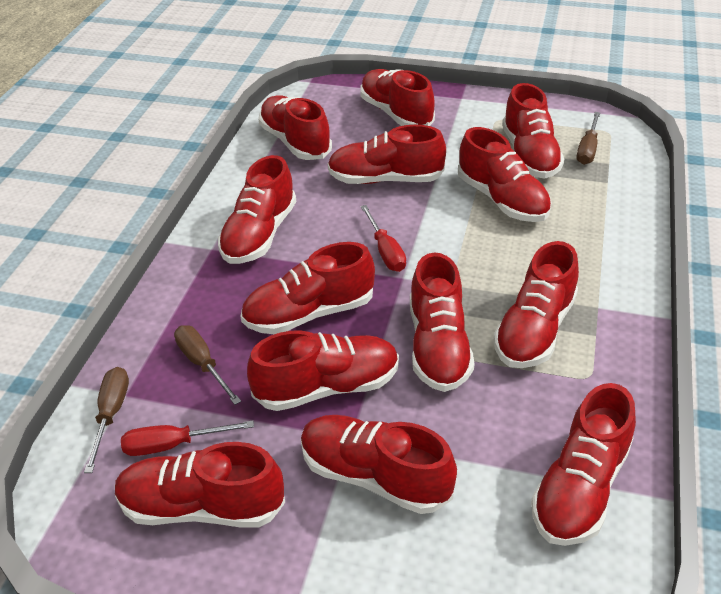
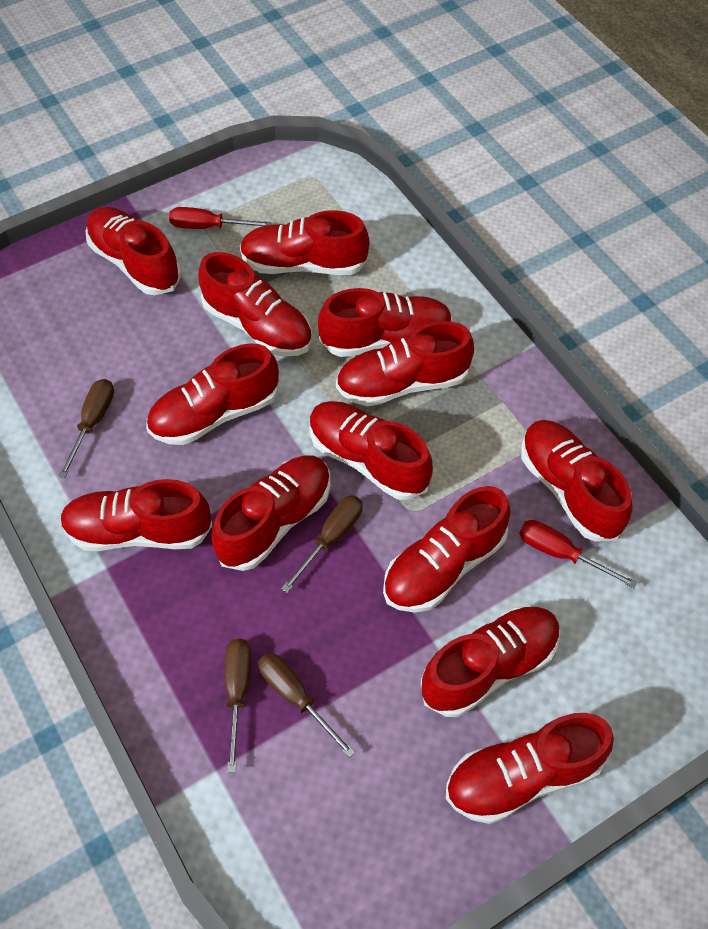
brown screwdriver: [84,367,129,473] [174,325,241,405] [577,112,600,165] = 3 -> [59,379,114,478] [225,638,251,773] [258,653,356,758] [281,495,363,593] = 4

